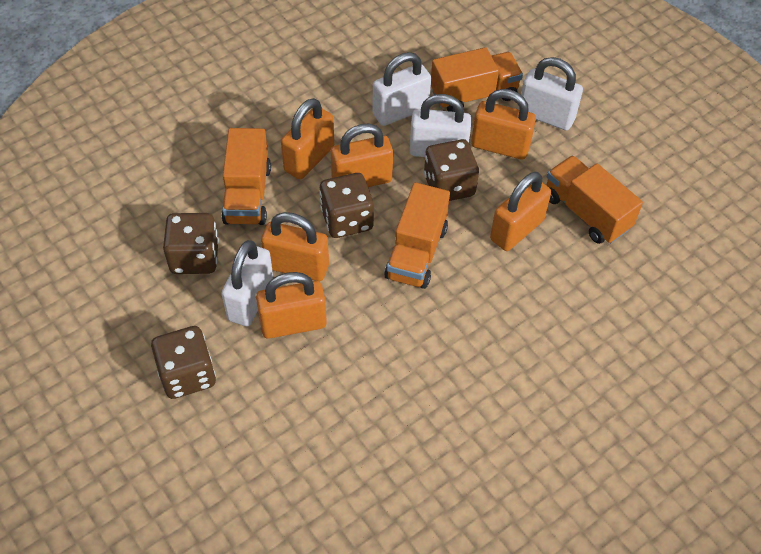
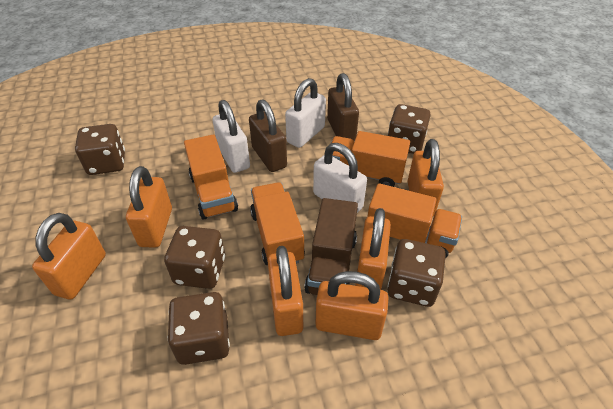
brown dice: [151,326,216,399] [163,213,219,274] [319,173,374,238] [424,139,479,201] = 4 -> [75,124,125,175] [164,226,225,289] [168,292,230,365] [387,239,446,307] [388,104,431,154] = 5
brown padlock: none = 0 -> [249,100,287,172] [327,73,359,141] = 2
brown truck: none = 0 -> [304,198,358,295] = 1
white padlock: [221,240,273,326] [372,52,431,126] [409,94,471,157] [518,57,583,130] = 4 -> [212,100,250,173] [285,78,326,148] [313,143,367,213] = 3

